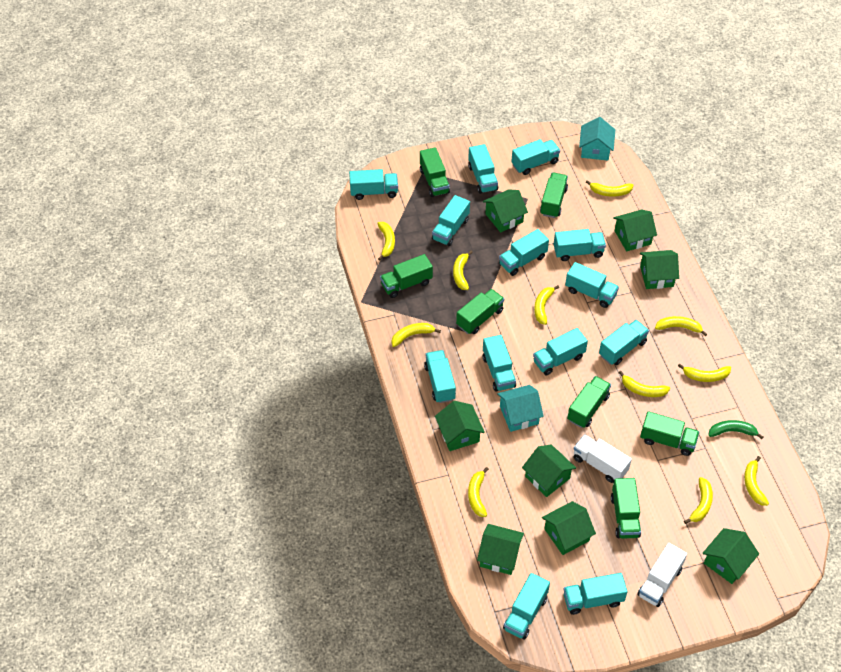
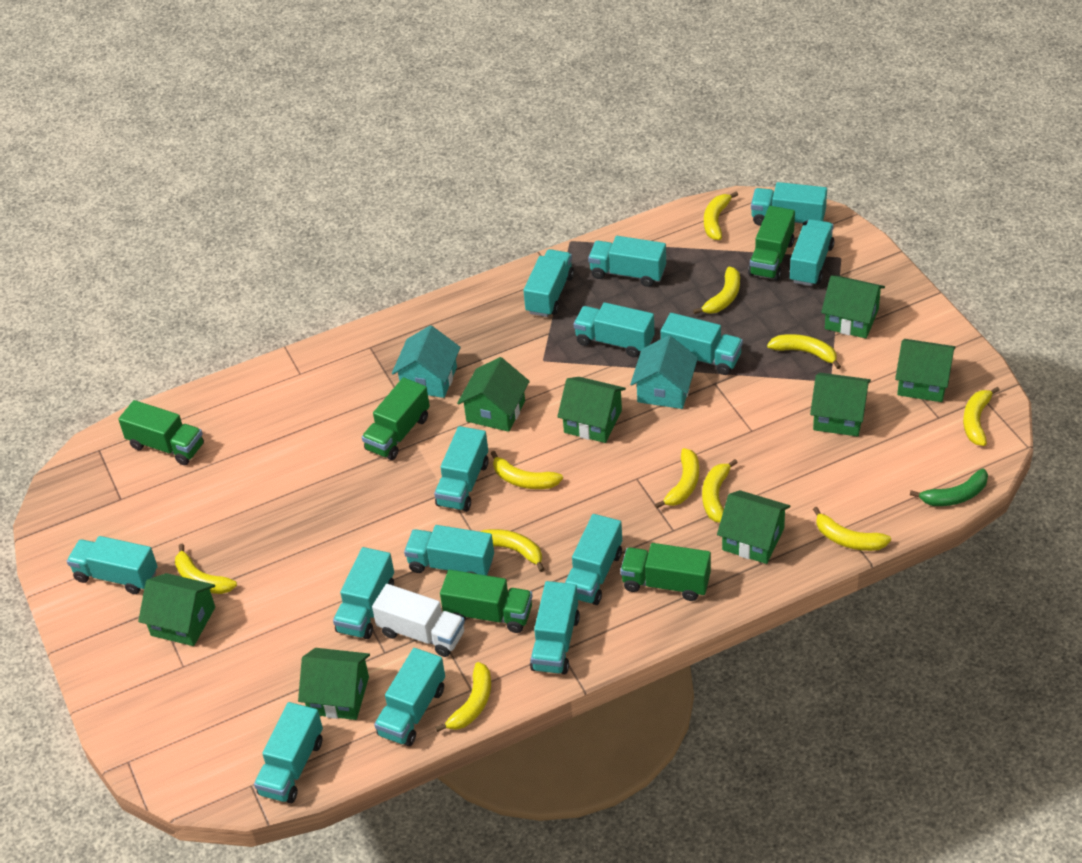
green truck: [380,254,433,298] [420,147,450,197] [456,289,504,334] [540,172,568,218] [567,376,611,428] [611,478,641,539] [640,411,699,456] = 7 -> [118,400,204,465] [362,377,430,460] [440,570,533,633] [620,543,711,601] [748,206,795,281] = 5
turquoise truck: [349,169,398,200] [424,350,456,403] [432,195,470,246] [468,144,498,194] [483,335,516,392] [499,229,549,276] [503,573,550,639] [511,139,560,175] [533,328,588,375] [554,229,606,261] [563,573,628,615] [565,262,619,308] [599,320,649,365] = 13 -> [67,536,157,594] [254,702,323,803] [333,547,394,639] [374,648,445,746] [404,525,494,576] [434,426,489,512] [523,249,574,317] [530,581,580,675] [565,514,622,605] [574,302,655,357] [588,236,666,287] [661,313,743,375] [751,182,827,226] [789,219,834,286] = 14
white truck: [574,434,632,483] [637,543,687,607] = 2 -> [372,584,465,657] = 1

